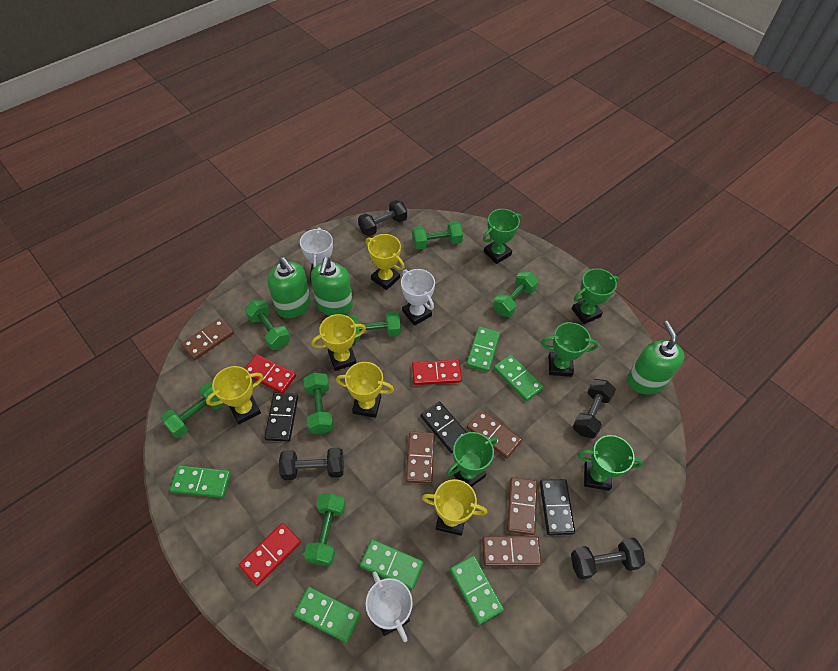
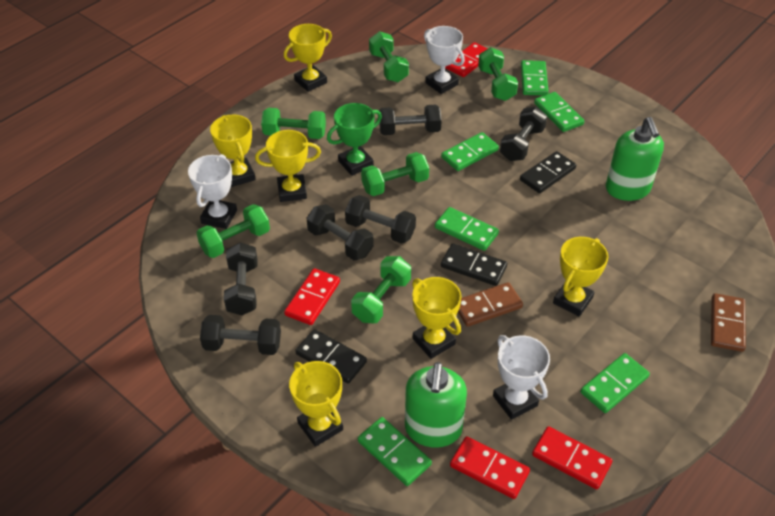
black dumbbell: [279,448,344,480] [358,200,407,236] [571,538,645,580] [573,379,616,438] = 4 -> [200,315,281,355] [224,242,258,315] [307,204,374,260] [345,195,416,244] [379,105,442,135] [500,106,547,161] = 6
brown domino: [181,318,234,360] [406,431,435,484] [467,410,522,459] [482,536,542,567] [507,477,537,535] = 5 -> [458,282,523,327] [711,293,746,352] = 2
green dumbbell: [160,382,225,438] [245,299,290,350] [303,372,334,434] [304,493,346,566] [348,311,401,341] [412,221,463,250] [493,271,538,317] = 7 -> [197,204,270,258] [261,108,326,139] [351,256,411,323] [361,152,429,196] [369,31,409,82] [478,47,518,101] = 6
green soap dispenser: [267,257,311,318] [311,257,353,316] [627,321,685,395] = 3 -> [405,362,467,448] [606,117,664,201] = 2
green trophy: [446,432,497,487] [483,209,521,264] [541,322,598,377] [572,268,619,324] [578,435,643,491] = 5 -> [327,103,382,176] = 1
red domino: [239,523,301,586] [245,354,296,393] [412,360,462,385] = 3 -> [284,268,340,325] [445,42,488,77] [450,436,530,499] [532,426,612,490] = 4
yellow trophy: [206,366,263,424] [311,314,366,371] [336,362,394,418] [365,234,405,290] [422,479,487,536] = 5 -> [210,115,256,187] [255,130,321,202] [284,24,332,92] [289,361,343,447] [412,277,462,359] [553,237,608,317] = 6

